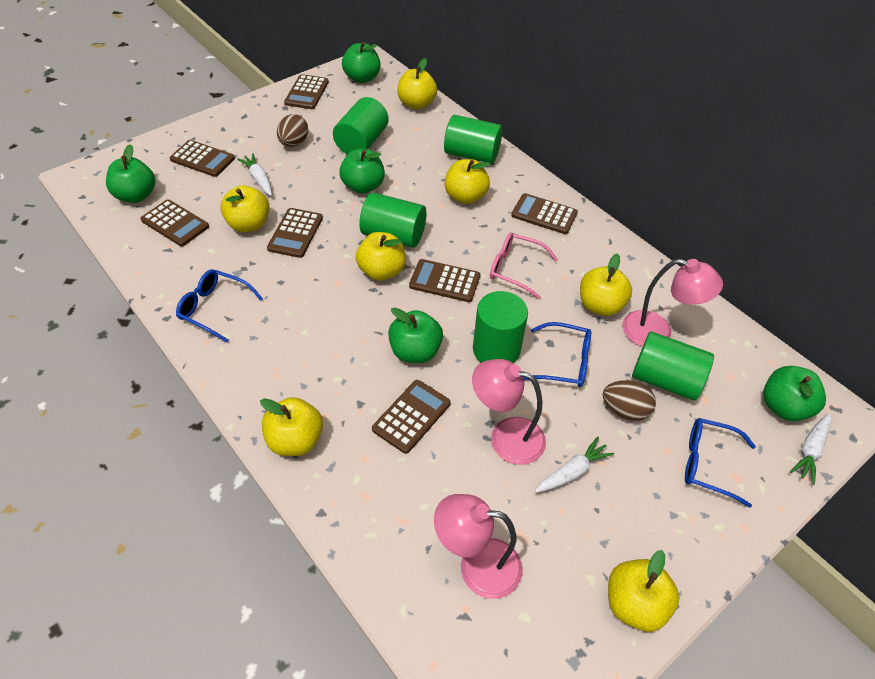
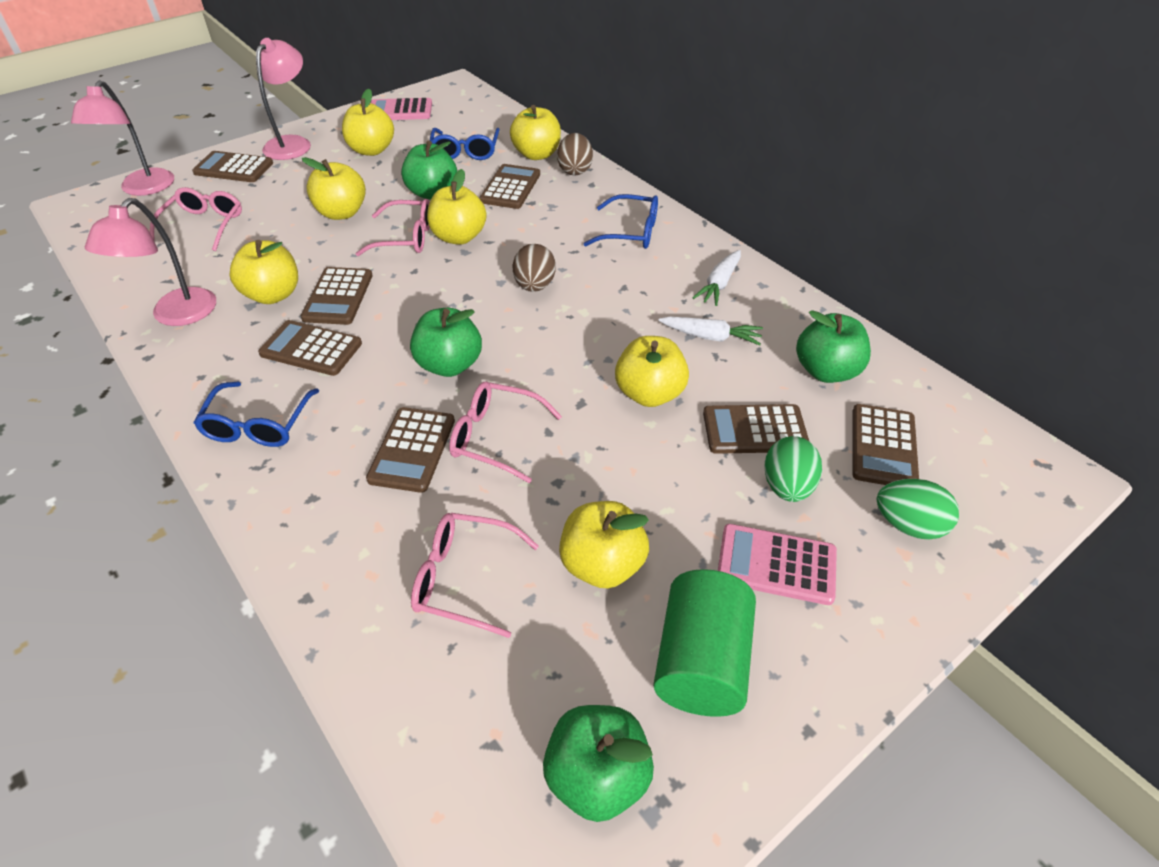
green apple: [106,144,155,203] [339,149,385,194] [342,42,381,83] [388,307,443,363] [763,366,826,421] = 5 -> [401,141,457,200] [410,308,482,377] [543,705,654,822] [796,310,871,383] = 4
green cylinder: [333,97,389,155] [359,192,426,248] [444,115,502,164] [473,291,528,363] [632,331,714,401] = 5 -> [653,569,756,717] = 1
green egg: none = 0 -> [764,436,822,502] [877,479,959,540] = 2
pink calculator: none = 0 -> [371,98,432,120] [718,524,837,605] = 2
pink glasses: [490,233,558,299] = 1 -> [150,187,242,251] [356,199,430,256] [411,513,539,638] [449,382,562,483] = 4
white carrot: [237,153,272,196] [535,437,614,493] [790,413,832,485] = 3 -> [658,316,763,345] [692,250,741,306] = 2

